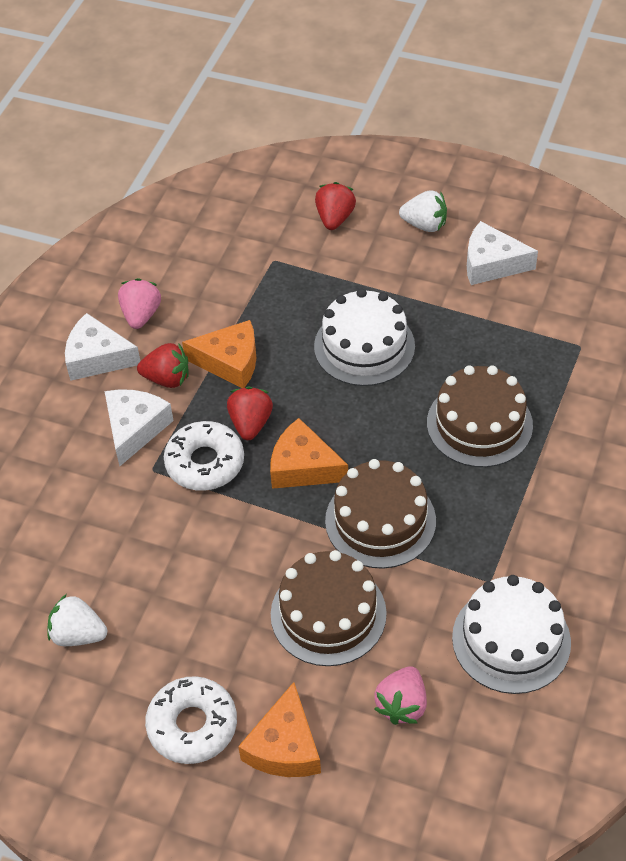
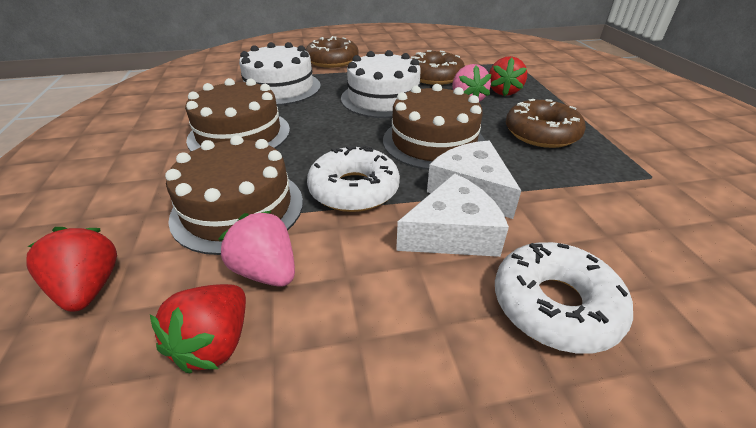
brown donut: none = 0 -> [306,36,359,68] [410,50,465,85] [506,99,586,148] = 3
orange cheese: [182,320,256,388] [238,682,321,777] [270,418,348,489] = 3 -> none = 0
white cheese: [65,313,140,381] [105,389,174,466] [467,221,538,285] = 3 -> [396,173,509,257] [427,141,521,219] = 2
white strawberry: [48,594,107,646] [399,190,447,232] = 2 -> none = 0

